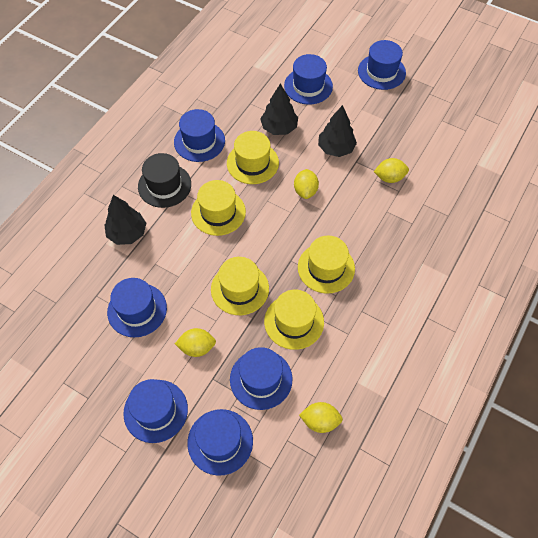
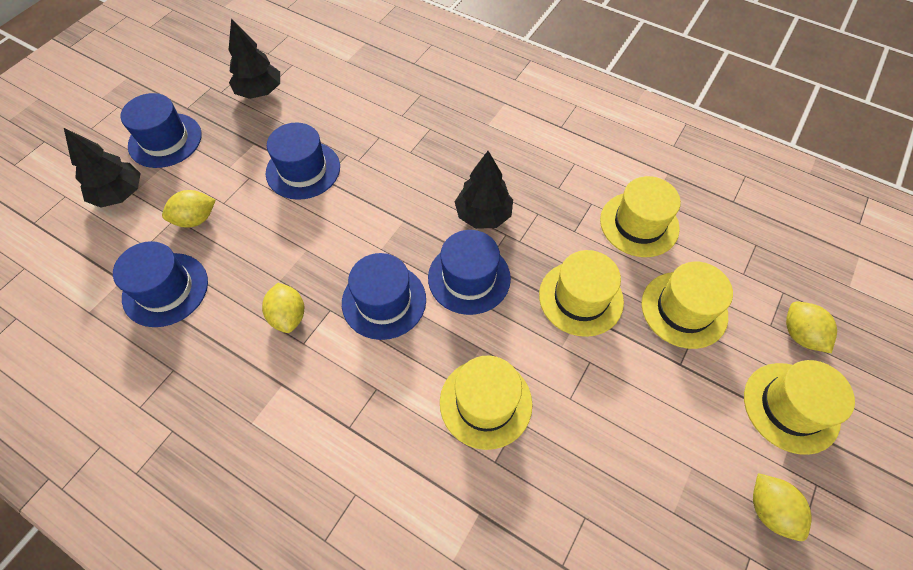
black hat: [138,153,191,208] = 1 -> none = 0
blue hat: [107,278,167,337] [123,379,188,443] [174,109,225,162] [188,409,253,476] [230,347,293,410] [284,54,333,105] [358,40,406,90] = 7 -> [113,241,208,327] [120,93,202,168] [266,123,340,200] [342,253,426,340] [428,230,511,315] = 5

